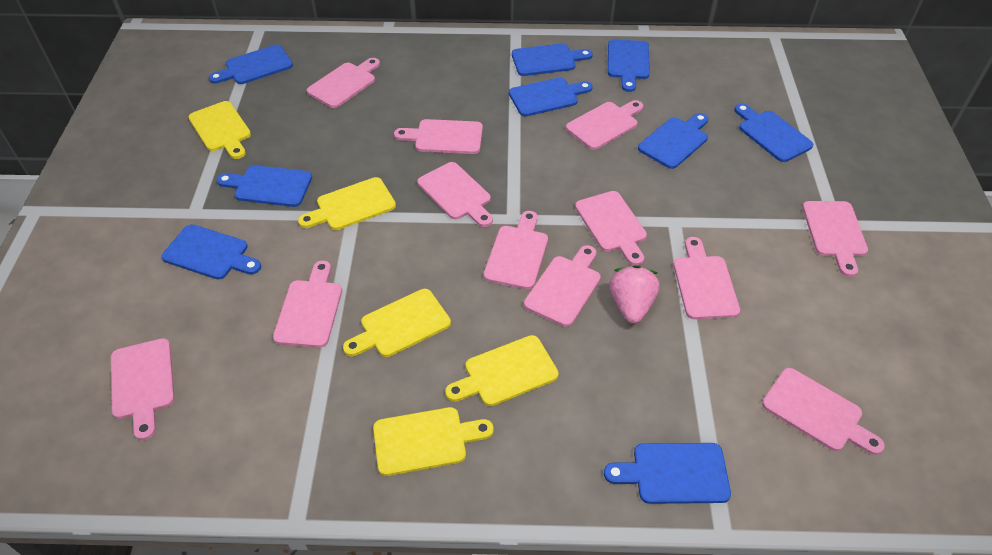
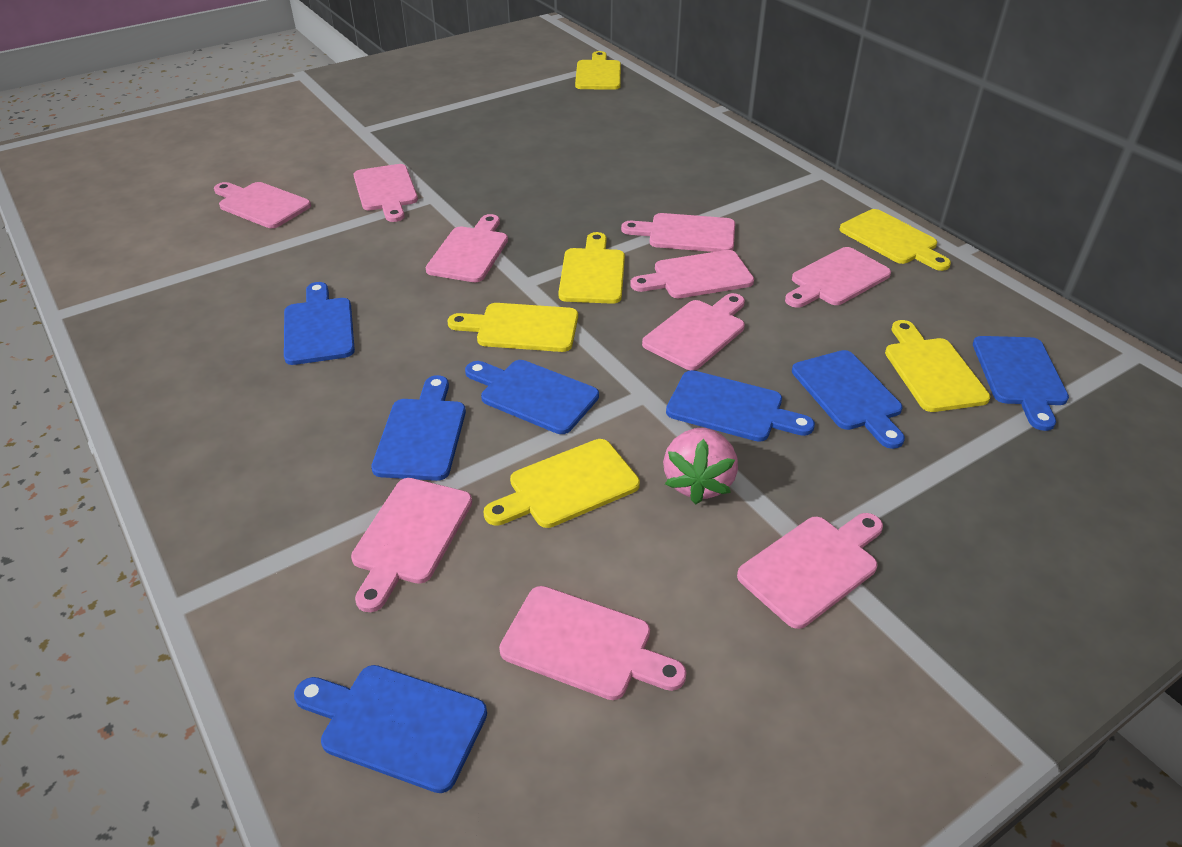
blue cutting board: [161,224,261,280] [209,45,293,84] [217,165,312,207] [509,77,593,116] [512,43,593,76] [604,443,731,504] [608,39,650,92] [638,113,708,169] [734,103,813,162] = 9 -> [284,282,355,365] [294,665,487,793] [371,375,466,481] [465,360,599,434] [666,370,815,442] [792,350,905,449] [973,336,1069,431] = 7
pink cutting board: [111,338,174,440] [273,261,342,348] [307,58,380,108] [394,119,483,154] [417,162,493,227] [484,211,548,290] [524,245,601,327] [566,100,643,150] [575,191,647,265] [673,237,740,319] [762,368,885,455] [802,201,868,277] = 12 -> [214,182,311,228] [351,478,472,612] [353,164,418,222] [425,214,508,282] [499,586,687,700] [621,213,735,252] [630,250,754,298] [642,293,745,370] [737,513,883,629] [785,247,891,308] = 10
yellow cutting board: [189,101,251,159] [298,177,396,230] [343,289,451,357] [373,407,493,476] [445,335,559,406] = 5 -> [448,303,578,352] [483,439,640,528] [558,232,625,304] [575,51,621,90] [839,209,951,271] [885,320,990,412] = 6

